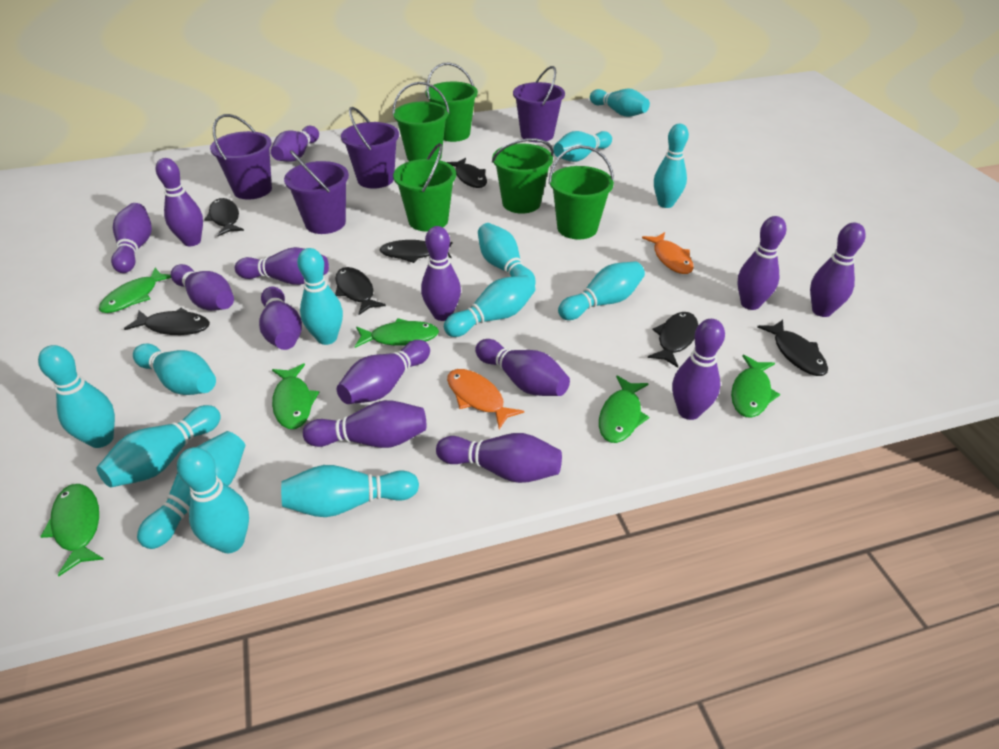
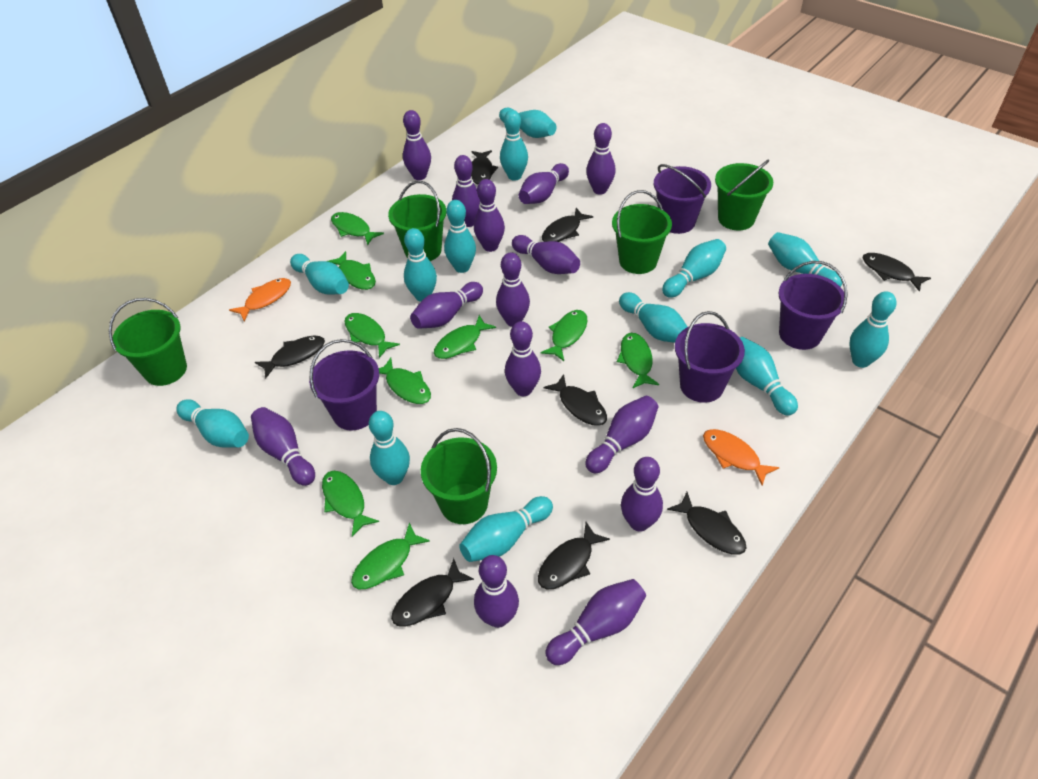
black fish: [124,308,210,335] [204,198,244,236] [335,267,386,315] [379,240,452,263] [447,158,487,188] [648,312,698,368] [757,320,828,376] = 7 -> [255,335,325,379] [391,558,474,627] [471,150,498,184] [538,522,610,589] [542,208,593,242] [544,374,607,426] [667,492,747,555] [862,253,931,292] = 8
green fish: [40,484,104,576] [99,268,171,313] [272,363,319,429] [355,318,439,348] [599,375,649,443] [731,355,780,418] = 6 -> [322,471,379,537] [327,251,376,290] [331,212,384,246] [344,313,400,358] [351,522,430,589] [379,358,431,404] [434,315,496,359] [541,310,587,361] [617,333,659,389] = 9

